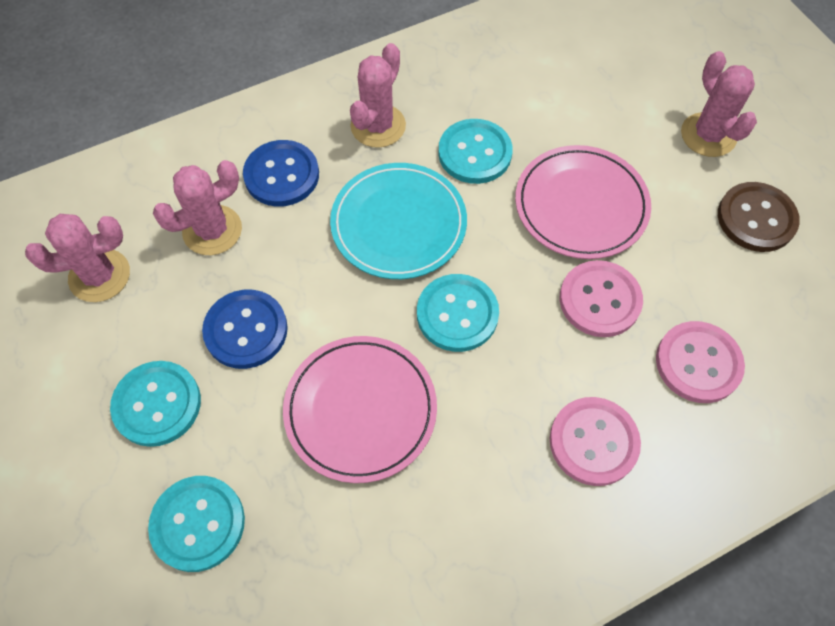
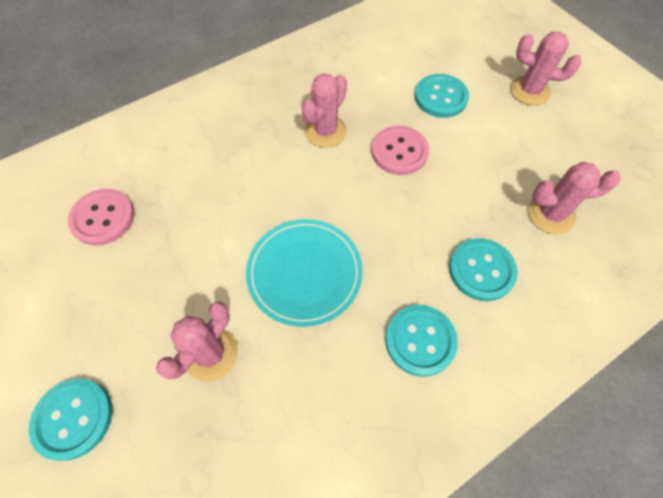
blue button: [202,290,288,369] [243,140,319,207] = 2 -> none = 0
brown button: [718,182,800,252] = 1 -> none = 0
pink button: [550,397,641,486] [560,260,643,337] [656,321,745,403] = 3 -> [68,189,135,246] [371,126,429,175] = 2
pink plate: [283,336,437,483] [515,145,651,259] = 2 -> none = 0

